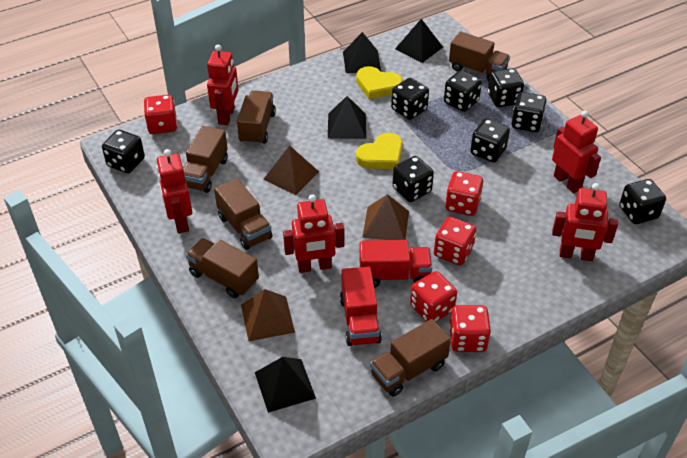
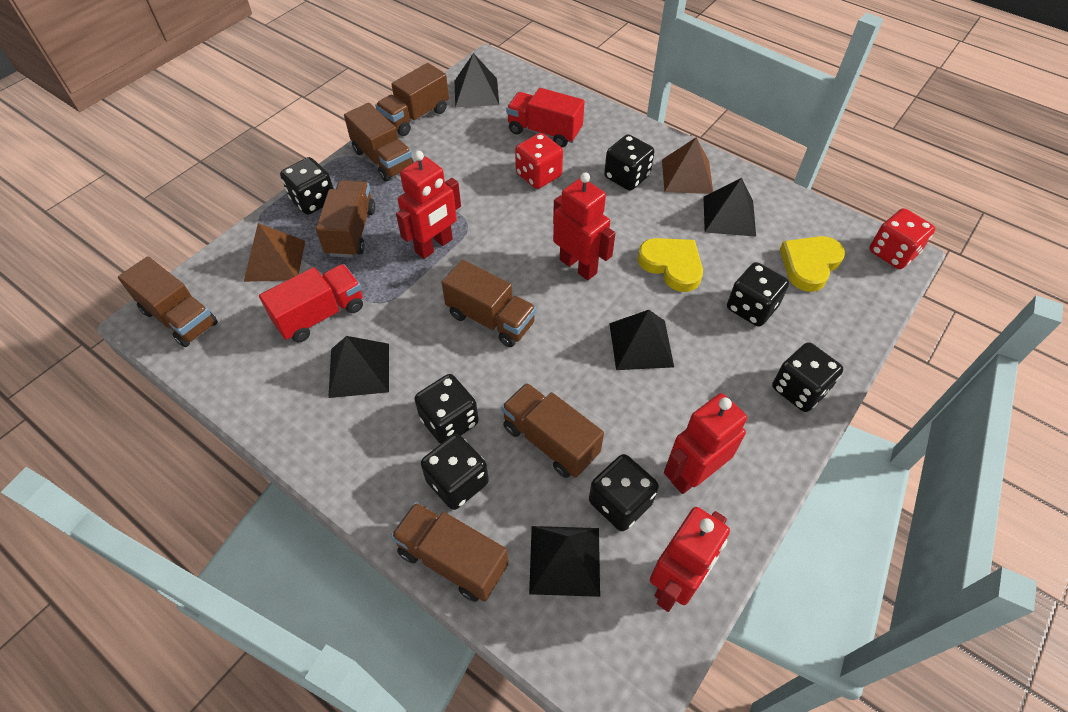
black dice: [102,130,145,173] [391,78,429,120] [392,156,434,202] [444,70,482,112] [470,119,510,162] [488,68,524,107] [511,92,546,132] [619,179,666,224] = 8 -> [280,157,333,215] [414,374,479,444] [421,434,489,510] [589,454,659,531] [604,134,654,191] [727,262,789,327] [772,342,843,412] = 7
black pyramid: [255,357,316,413] [328,96,366,139] [343,32,381,73] [395,19,443,63] = 4 -> [328,336,389,398] [455,53,499,107] [529,526,600,597] [609,310,674,370] [703,178,756,237] = 5
brown pyramid: [241,289,295,341] [263,145,319,195] [362,194,409,240] = 3 -> [244,223,305,282] [662,137,713,194] = 2
brown truck: [183,126,228,193] [186,238,259,298] [214,178,272,250] [237,90,276,145] [370,319,451,397] [449,32,510,81] = 6 -> [118,256,218,347] [316,180,375,258] [344,103,414,182] [375,63,449,136] [391,502,508,602] [441,260,536,347] [501,383,604,478] = 7
red dice: [144,95,177,134] [410,271,457,322] [434,217,476,266] [445,171,483,216] [449,305,491,352] = 5 -> [515,133,563,189] [869,208,935,269] = 2
red robot: [156,149,192,233] [207,45,239,125] [283,195,344,273] [552,111,601,193] [552,183,618,261] = 5 -> [396,151,461,259] [553,172,616,280] [650,507,730,612] [664,393,747,494] = 4

